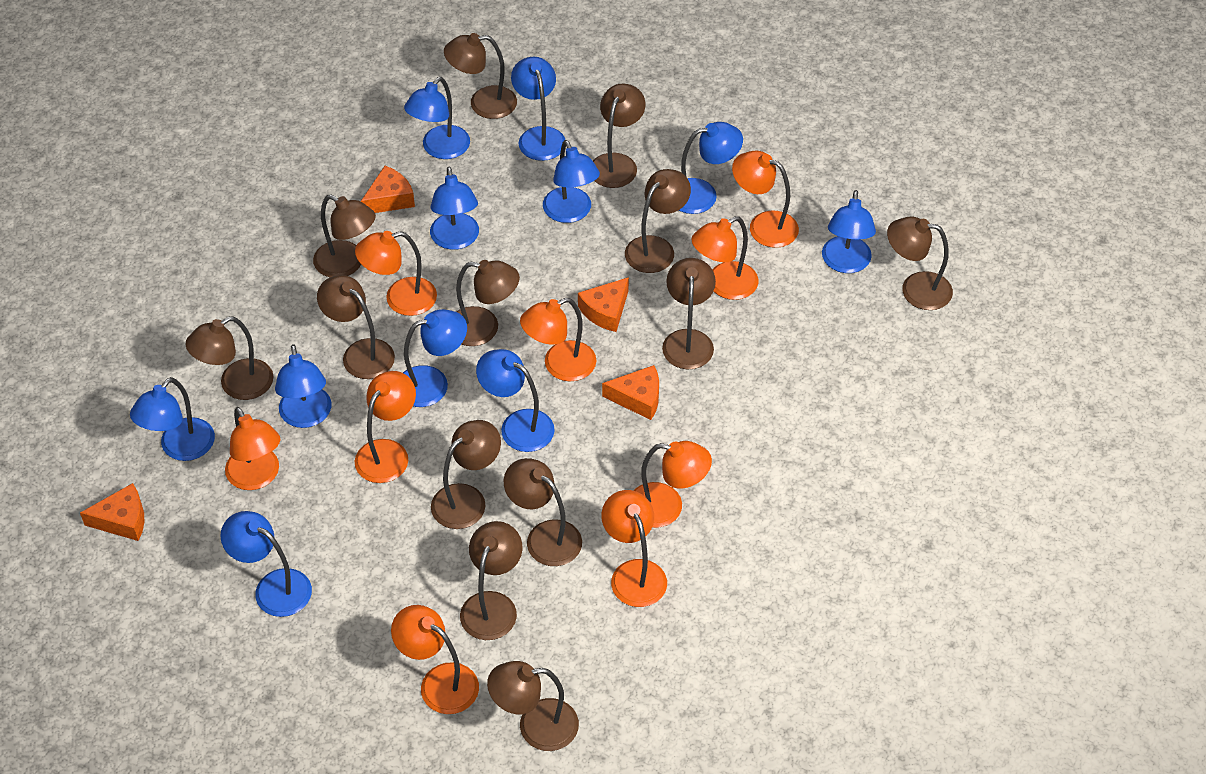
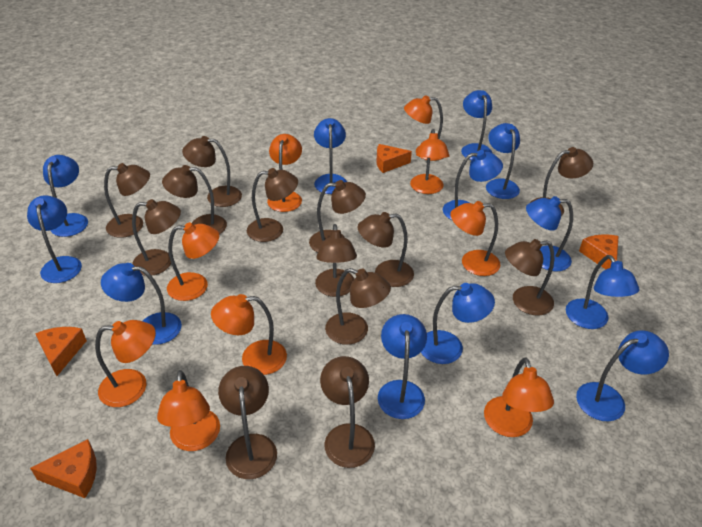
blue lamp: [130,377,215,461] [220,511,312,617] [275,344,332,428] [403,309,467,407] [404,77,470,159] [430,167,479,250] [476,349,555,452] [511,57,565,161] [543,140,600,223] [679,122,743,214] [822,190,876,273] = 11 -> [27,195,82,283] [43,155,88,237] [101,263,182,345] [314,118,347,194] [378,314,427,419] [421,283,495,364] [443,150,503,220] [461,90,492,160] [486,123,520,199] [526,196,573,271] [566,255,640,329] [576,330,669,422] = 12

